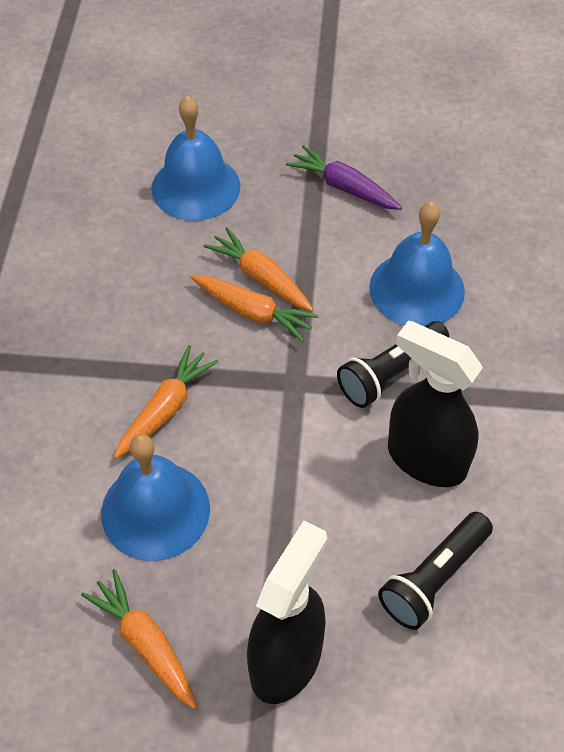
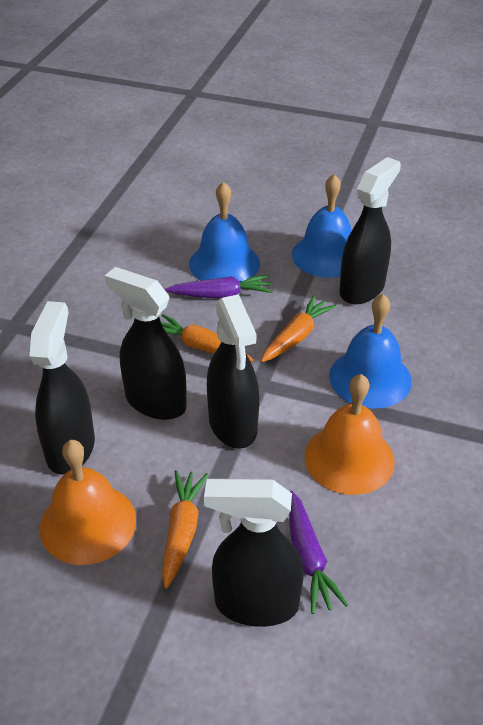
black flashlight: [337,321,449,408] [378,512,493,630] = 2 -> none = 0
black spray bottle: [247,520,327,704] [388,320,483,487] = 2 -> [30,301,95,475] [105,267,187,420] [204,479,304,627] [207,294,259,449] [339,157,401,304] = 5
orange bell: none = 0 -> [40,440,136,565] [305,374,395,495] = 2
orange carrot: [81,569,197,709] [114,345,219,459] [190,275,319,342] [204,227,313,311] = 4 -> [161,314,253,362] [162,470,208,589] [261,295,337,362] = 3
purple carrot: [286,145,402,210] = 1 -> [165,275,273,299] [289,491,348,614] = 2

